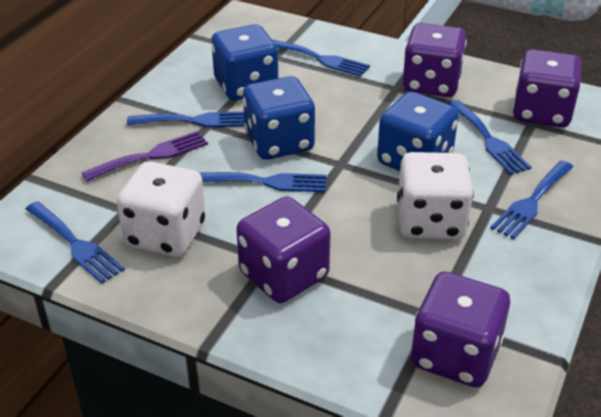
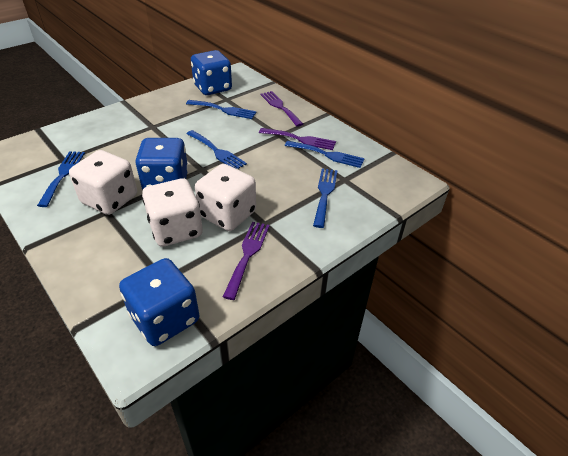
blue fork: [26,201,125,283] [127,112,244,127] [200,172,326,192] [272,39,370,77] [448,100,531,175] [491,160,573,239] = 6 -> [37,151,85,207] [186,100,257,119] [186,130,247,169] [285,141,365,168] [313,168,338,228] = 5
purple dice: [236,196,331,303] [403,23,467,97] [411,272,510,388] [513,49,581,128] = 4 -> none = 0
purple fork: [82,131,208,181] = 1 -> [223,222,270,300] [259,128,336,150] [260,91,303,127] = 3
white dice: [117,161,206,257] [397,152,474,239] = 2 -> [69,150,137,215] [142,178,203,247] [195,164,256,231] = 3

